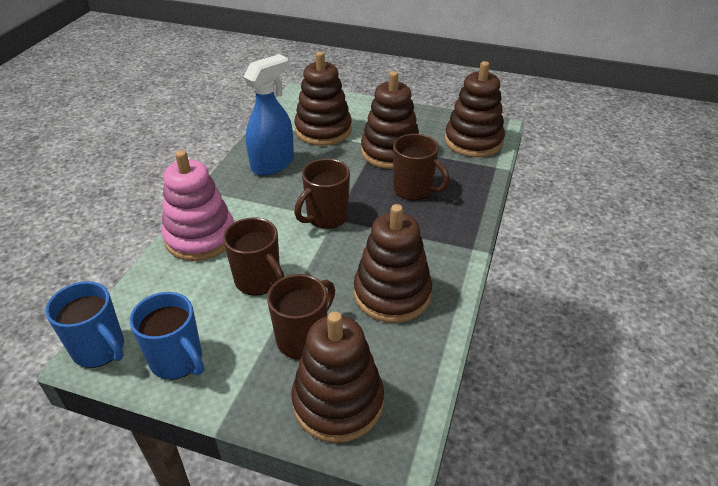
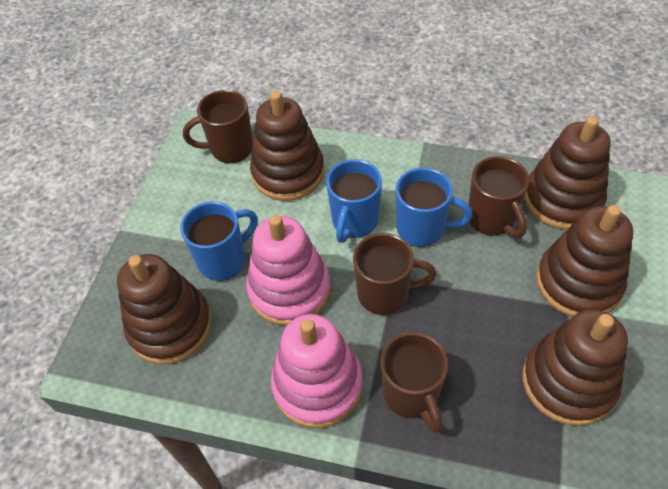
blue mug: [45,281,124,368] [129,292,204,380] = 2 -> [180,201,257,281] [326,159,382,243] [396,168,473,247] = 3
blue spray bottle: [244,54,294,175] = 1 -> none = 0
pink stacking toy: [162,150,234,261] = 1 -> [246,215,331,326] [271,314,363,428] = 2

